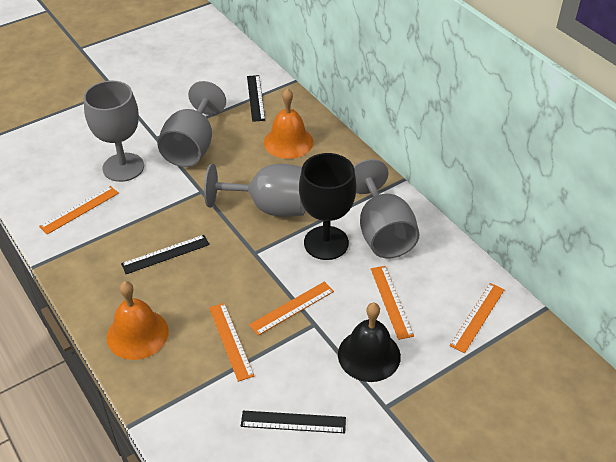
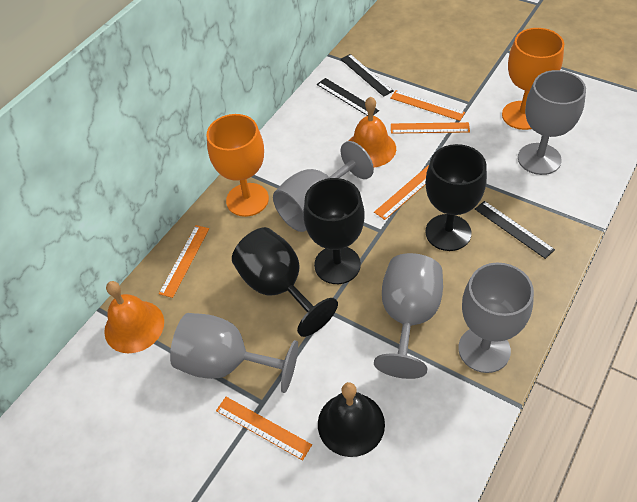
black goblet: [299,153,356,260] = 1 -> [232,227,338,337] [303,178,365,284] [425,144,487,251] = 3
grey goblet: [84,81,144,182] [158,81,226,167] [204,164,305,217] [354,159,419,258] = 4 -> [170,313,298,393] [273,141,374,232] [374,253,443,379] [458,263,534,373] [518,70,586,175] = 5
orange goblet: none = 0 -> [207,114,269,217] [502,28,564,130] = 2

